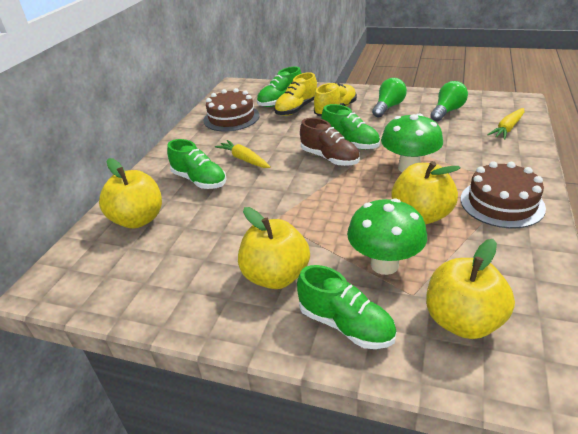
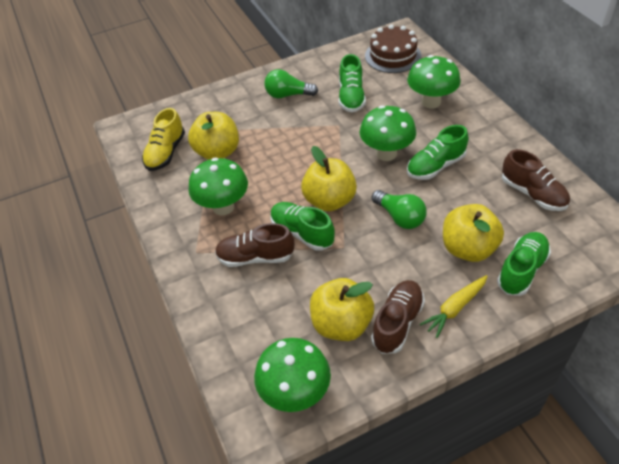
brown cake: [203,88,260,131] [461,161,546,228] = 2 -> [365,24,421,73] = 1
brown shoe: [300,118,360,166] = 1 -> [215,223,294,267] [371,280,425,354] [502,149,570,211] = 3
green mushroom: [347,198,427,275] [381,114,443,172] = 2 -> [188,158,248,216] [254,338,331,412] [360,105,416,161] [407,55,460,109] = 4
yellow carrot: [215,140,271,168] [487,108,524,140] = 2 -> [420,275,488,338] = 1
yellow shoe: [274,72,317,116] [314,82,357,116] = 2 -> [142,108,185,171] = 1

